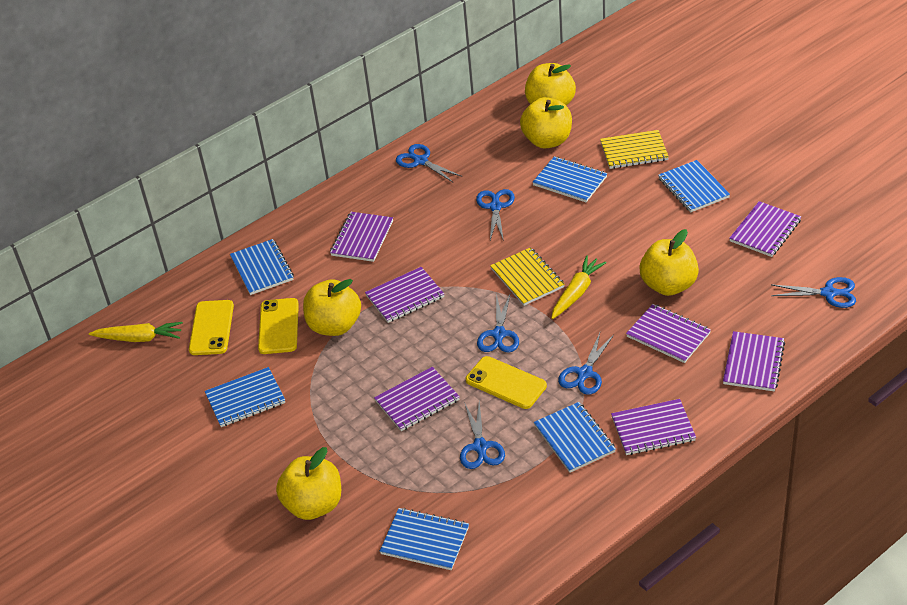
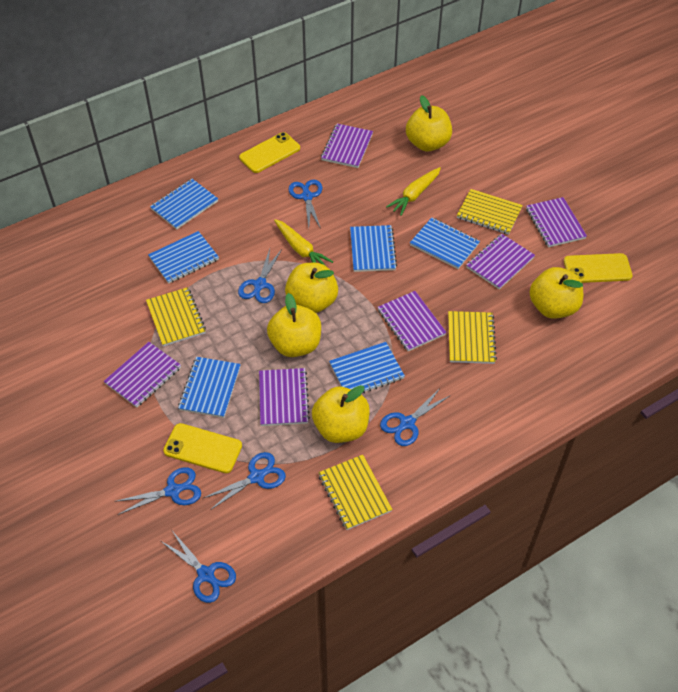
purple notebook: [330,212,393,262] [365,267,444,323] [374,367,460,431] [611,399,696,455] [626,304,711,363] [723,331,785,391] [729,201,801,257] = 7 -> [104,342,181,408] [259,368,310,426] [321,124,373,168] [378,291,447,351] [466,234,535,289] [526,197,587,247] = 6
yellow notebook: [490,247,565,306] [600,130,669,169] = 2 -> [146,287,206,346] [318,455,392,530] [448,311,497,364] [457,189,523,235] = 4

